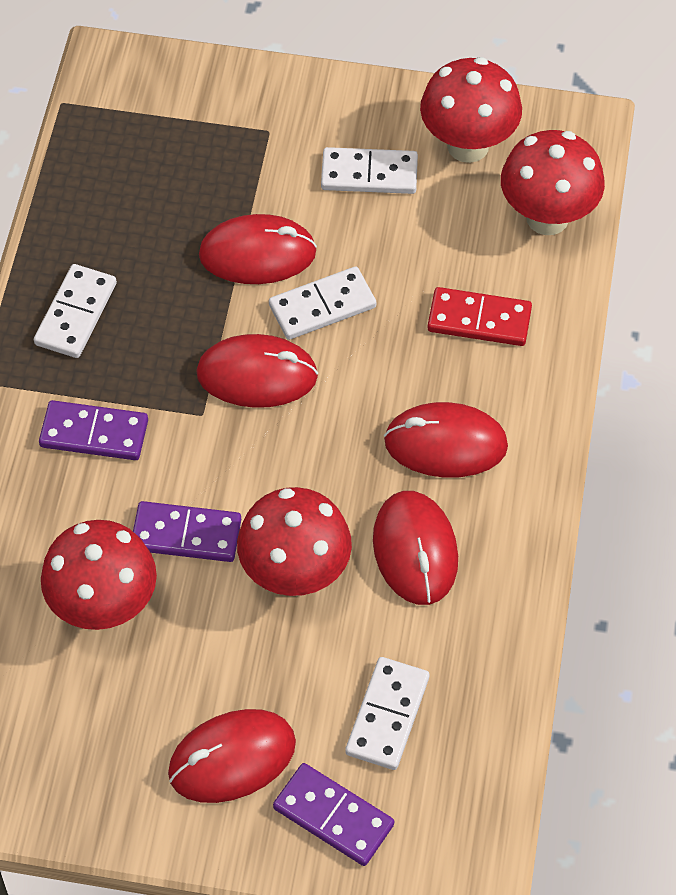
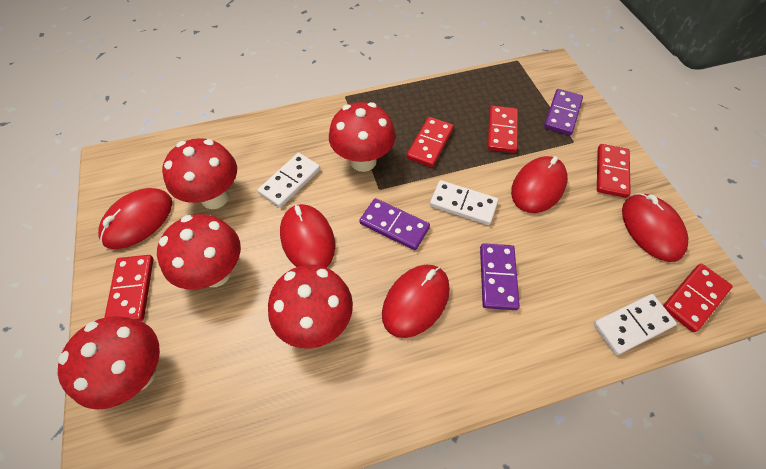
red domino: [427,287,532,346] = 1 -> [104,255,154,321] [407,117,454,167] [487,106,518,153] [597,144,631,198] [663,264,733,332] = 5
red mushroom: [41,520,157,630] [237,487,352,596] [420,57,522,163] [501,130,605,235] = 4 -> [58,316,160,410] [157,214,241,290] [162,138,237,209] [268,265,353,349] [329,102,395,172] = 5
white domino: [34,264,117,358] [269,266,376,340] [321,147,418,194] [345,657,429,770] = 4 -> [258,153,320,208] [430,180,498,225] [593,294,677,355] = 3

